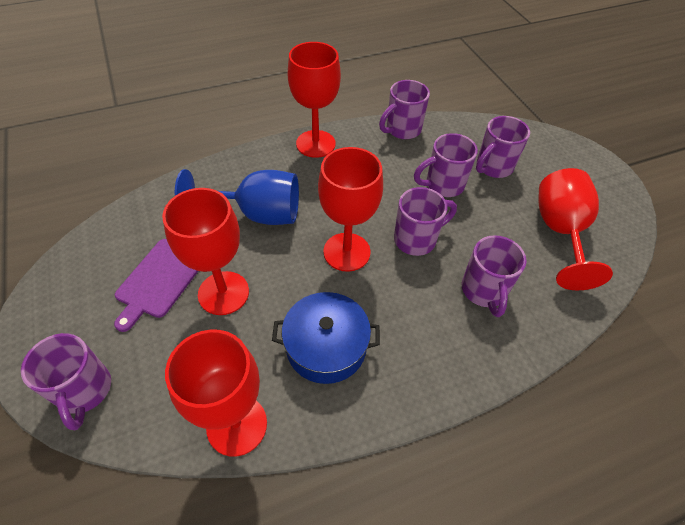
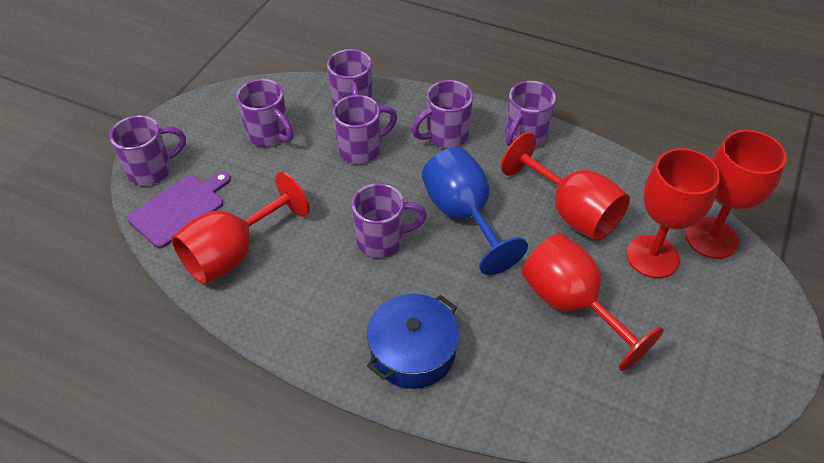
purple mug: [21,333,111,430] [379,80,430,139] [394,187,457,256] [414,133,478,197] [462,235,527,317] [476,116,530,178] = 6 -> [110,115,186,185] [236,79,293,147] [327,49,373,107] [333,95,397,164] [352,183,427,258] [412,80,473,148] [506,81,556,148] = 7

